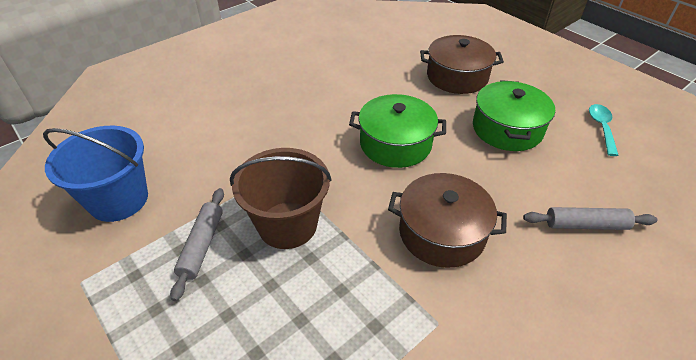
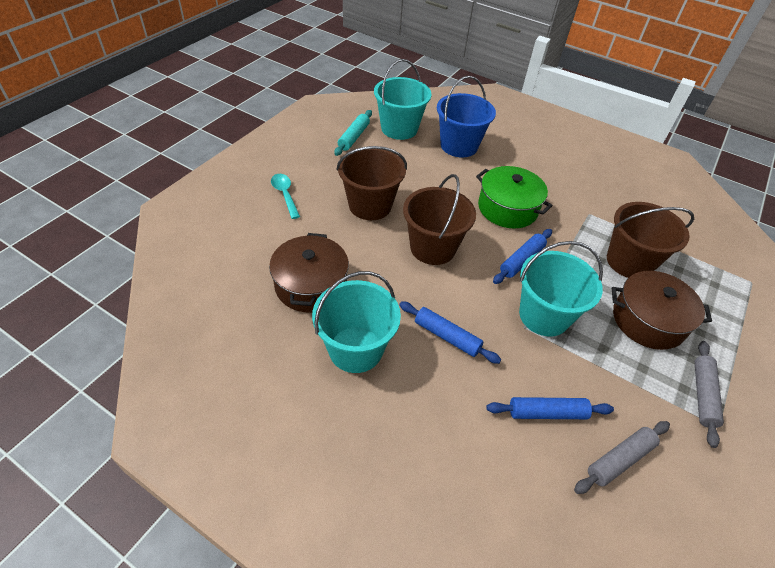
blue rolling pin: none = 0 -> [399,301,501,364] [486,397,614,419] [493,229,552,284] = 3
brown bucket: [230,148,332,249] = 1 -> [337,146,407,220] [403,174,476,265] [607,202,694,278] = 3
green pot: [349,94,446,168] [473,80,555,151] = 2 -> [476,166,552,229] = 1
turquoise bucket: none = 0 -> [312,271,401,373] [374,59,431,140] [519,241,603,337] = 3
turquoise rolling pin: none = 0 -> [334,110,372,156] = 1

